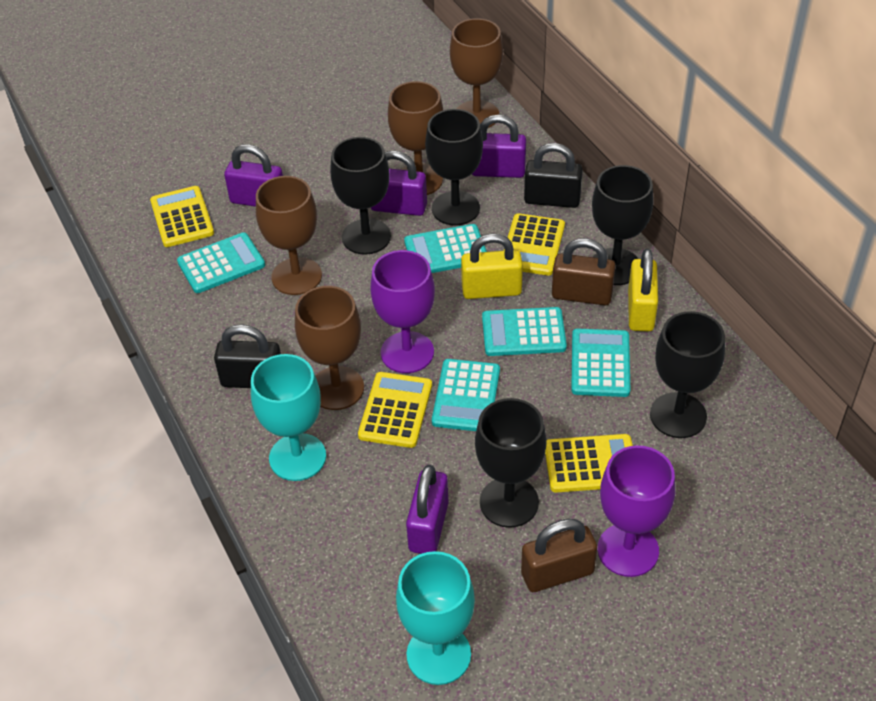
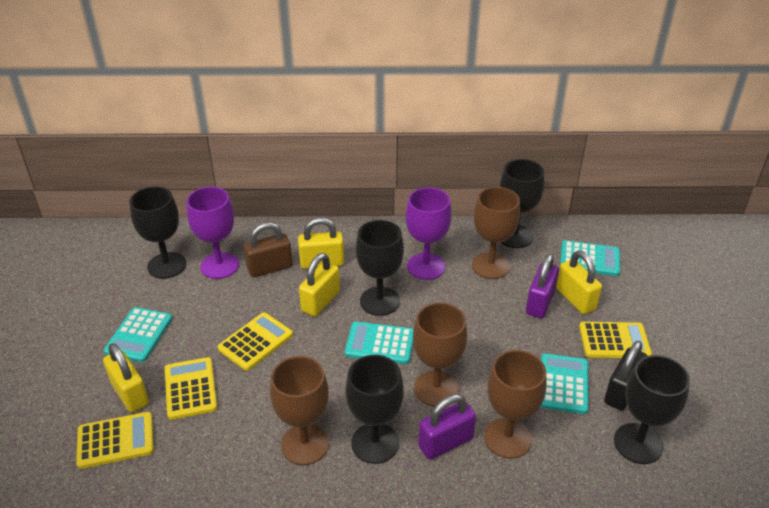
black padlock: [214,324,281,388] [524,143,583,208] = 2 -> [604,341,647,410] = 1
brown padlock: [521,519,597,592] [552,238,616,305] = 2 -> [244,222,293,277] = 1
purple padlock: [224,144,283,207] [371,151,427,216] [406,465,449,554] [472,115,526,178] = 4 -> [418,394,476,460] [526,254,559,318] = 2
turquoise calculator: [177,232,265,293] [404,224,487,273] [432,359,500,431] [482,307,567,356] [571,329,631,397] = 5 -> [104,307,172,362] [345,322,413,364] [540,354,589,414] [560,240,620,276] = 4
turquoise goblet: [251,354,326,481] [396,551,475,685] = 2 -> none = 0
yellow padlock: [461,233,523,299] [628,249,658,332] = 2 -> [103,343,149,413] [298,218,344,269] [299,253,340,316] [556,251,602,314] = 4

